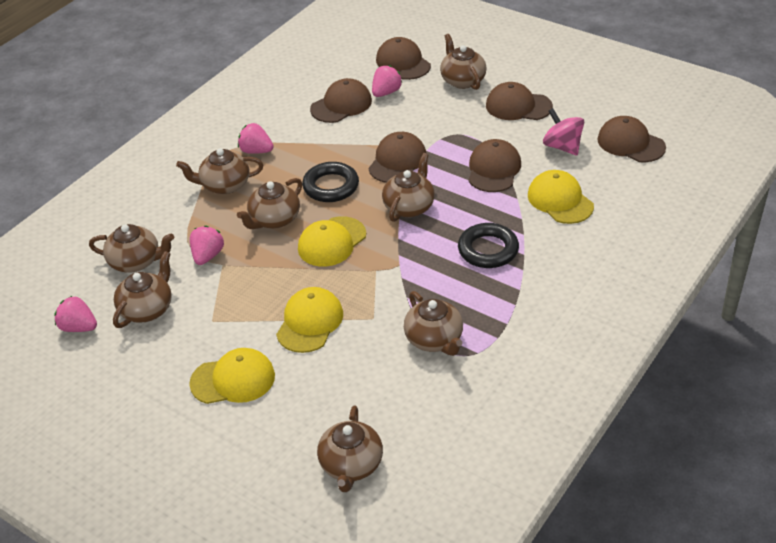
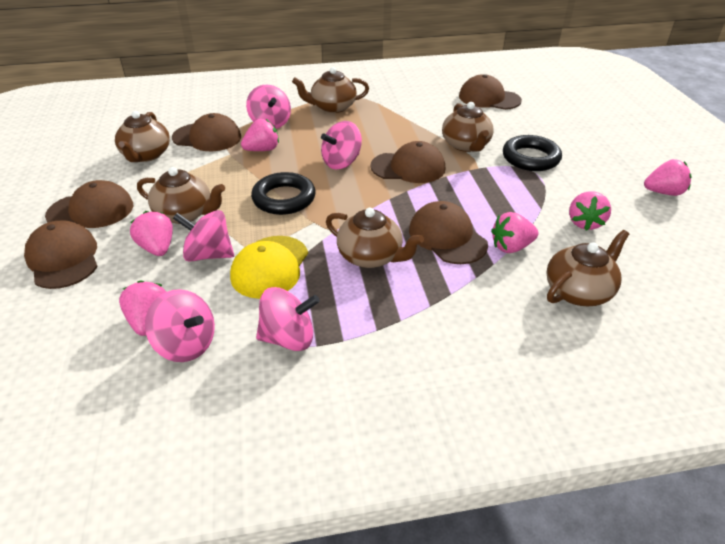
brown teapot: [89,224,174,273] [113,251,172,328] [176,148,263,194] [237,178,302,229] [317,406,383,492] [382,153,435,222] [404,291,463,356] [440,34,487,90] = 8 -> [115,111,170,162] [137,167,225,224] [292,67,369,113] [326,208,424,268] [442,102,494,152] [546,230,629,306] = 6
pink spinning top: [543,108,584,156] = 1 -> [145,289,215,362] [173,210,234,262] [246,85,291,129] [256,287,320,351] [321,121,362,169] = 5
pink strawberry: [54,296,97,332] [190,226,224,265] [238,123,274,154] [372,65,402,97] = 4 -> [119,280,166,336] [130,211,173,256] [241,119,279,151] [491,212,539,253] [569,191,611,231] [644,159,692,196] = 6
yellow cap: [189,348,275,404] [276,287,343,353] [298,216,366,266] [528,170,594,224] = 4 -> [230,236,308,299] = 1

